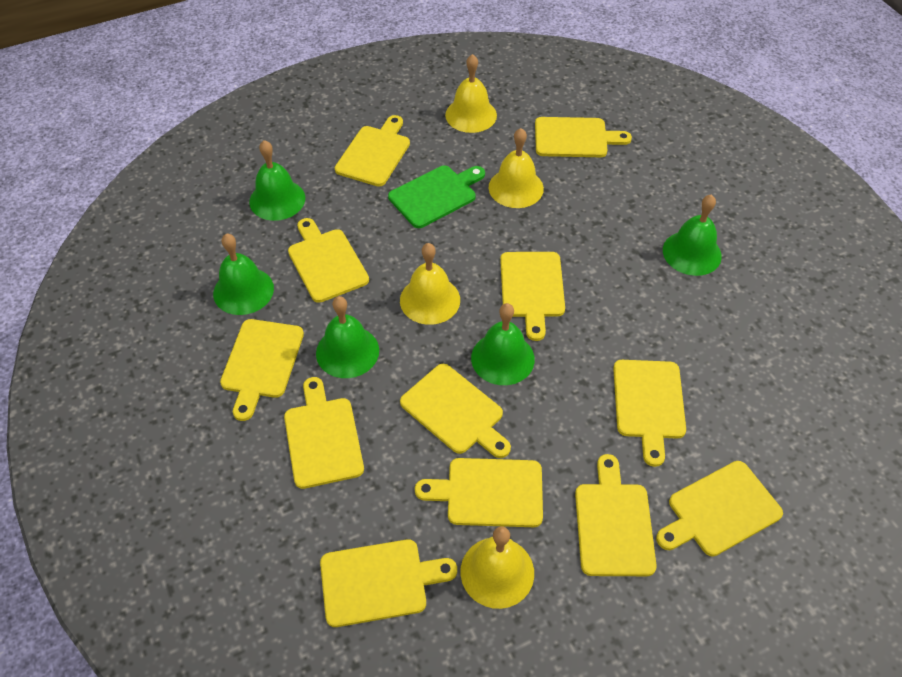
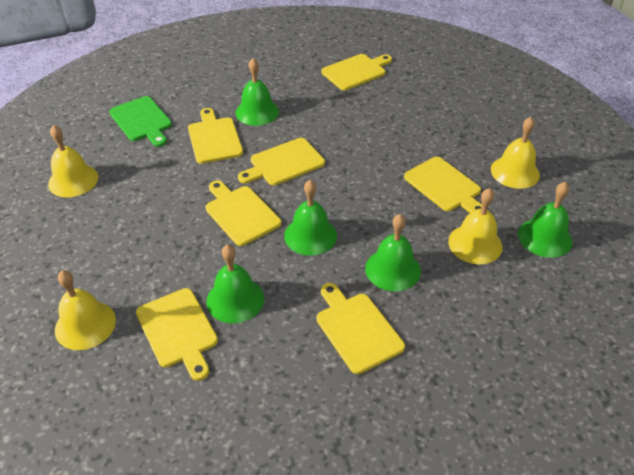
yellow cutting board: [220,319,304,421] [284,377,364,489] [288,218,369,303] [320,539,457,627] [335,115,410,186] [400,364,511,458] [415,458,543,527] [500,252,565,341] [535,117,632,157] [575,454,657,576] [613,360,686,467] [656,461,783,557] = 12 -> [136,288,218,381] [188,108,243,164] [205,181,281,246] [238,138,325,185] [316,283,405,374] [321,54,392,90] [404,157,482,213] = 7

